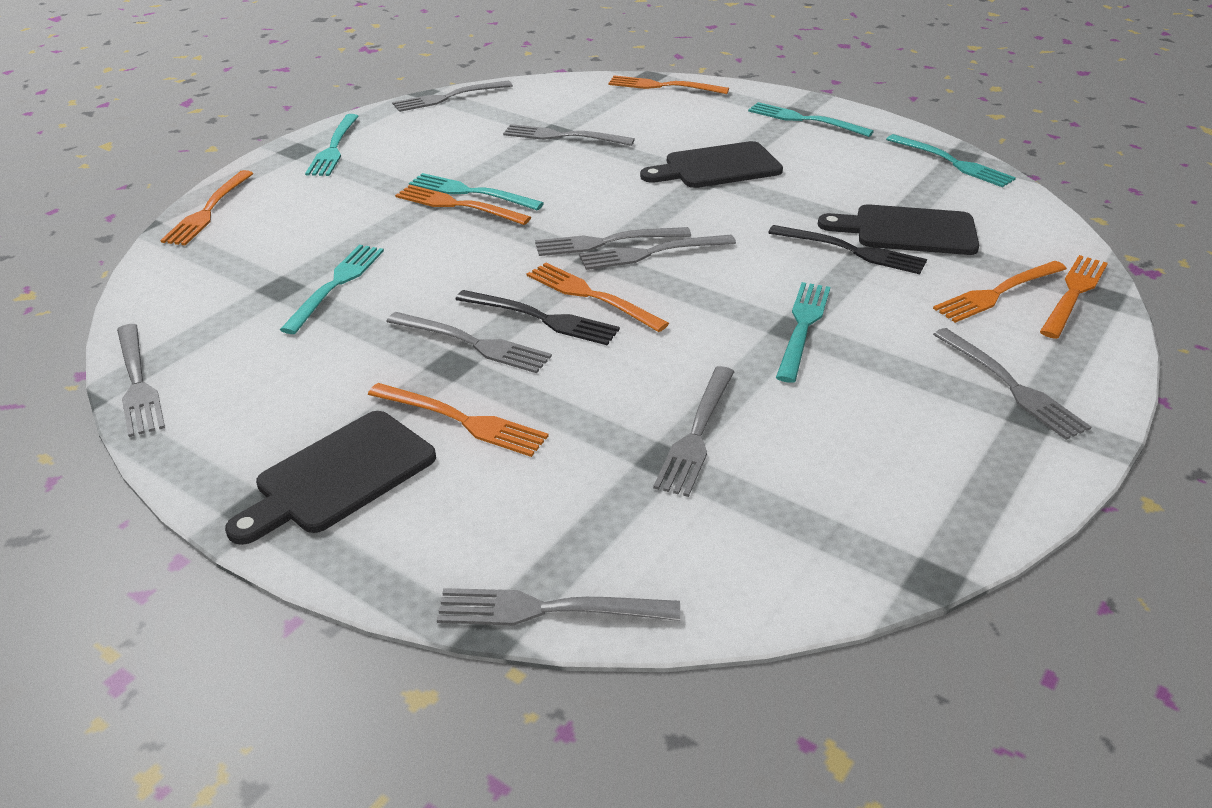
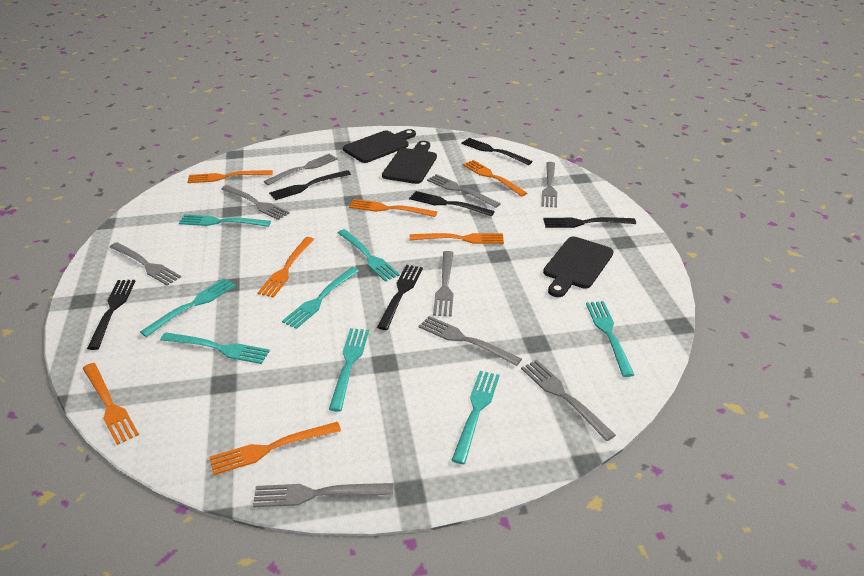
black fork: [455,290,620,345] [768,225,927,274] = 2 -> [87,280,135,350] [269,170,351,200] [377,265,423,330] [409,191,495,216] [461,138,533,165] [543,217,636,228] = 6
turquoise fork: [280,245,384,334] [305,114,359,176] [409,173,544,210] [748,102,874,137] [776,282,830,383] [886,134,1016,187] = 6 -> [140,278,236,337] [160,332,270,364] [179,214,271,227] [282,267,359,329] [329,328,369,412] [338,229,400,282] [451,371,500,464] [586,301,634,377] = 8

